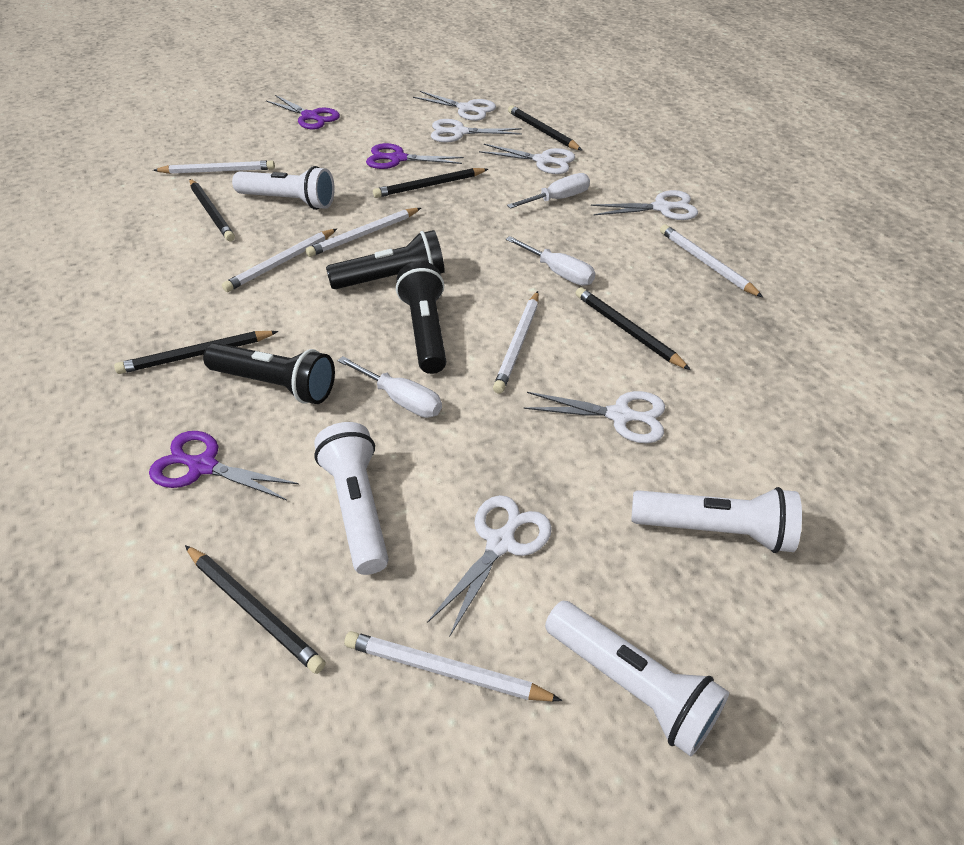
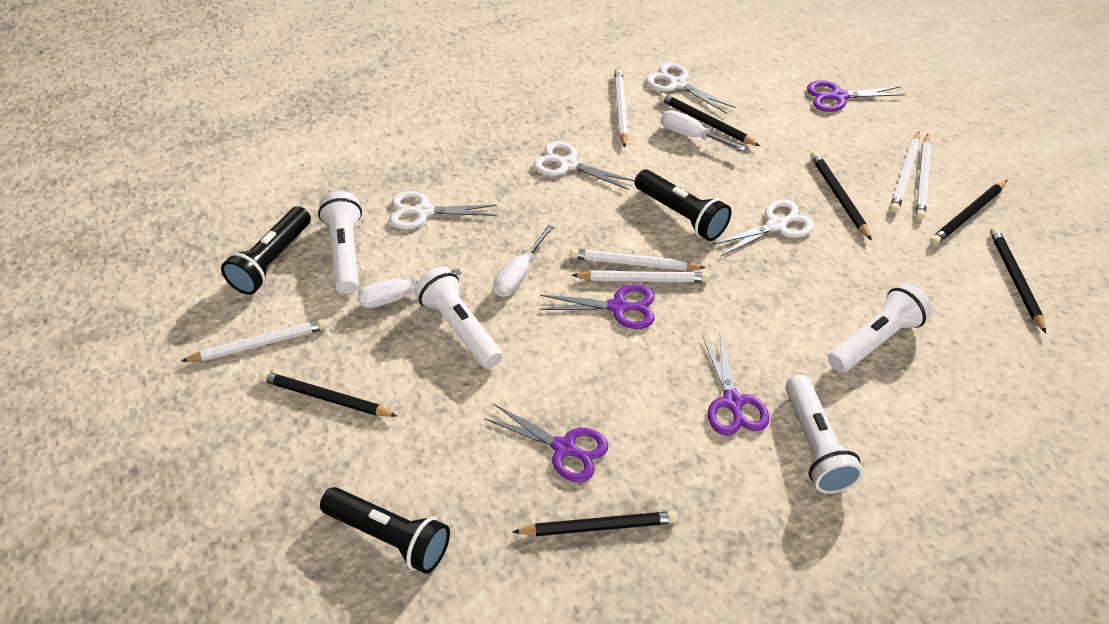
purple scissors: [149,431,299,500] [266,95,340,130] [366,143,464,169] = 3 -> [484,403,608,482] [539,284,655,329] [702,334,769,436] [807,80,906,112] = 4
white scissors: [413,91,496,121] [427,495,552,636] [431,119,522,142] [479,144,575,174] [524,391,665,443] [591,190,698,220] = 6 -> [389,191,497,230] [534,141,635,190] [646,62,736,114] [711,199,814,256] = 4

